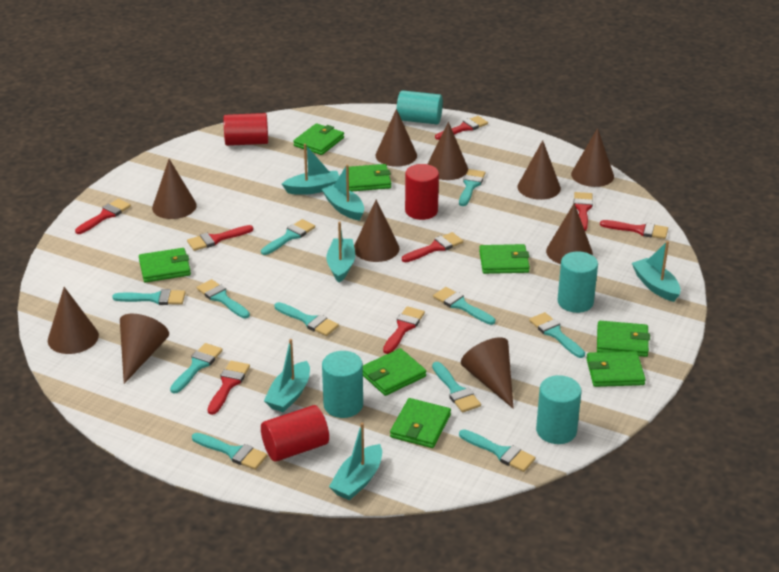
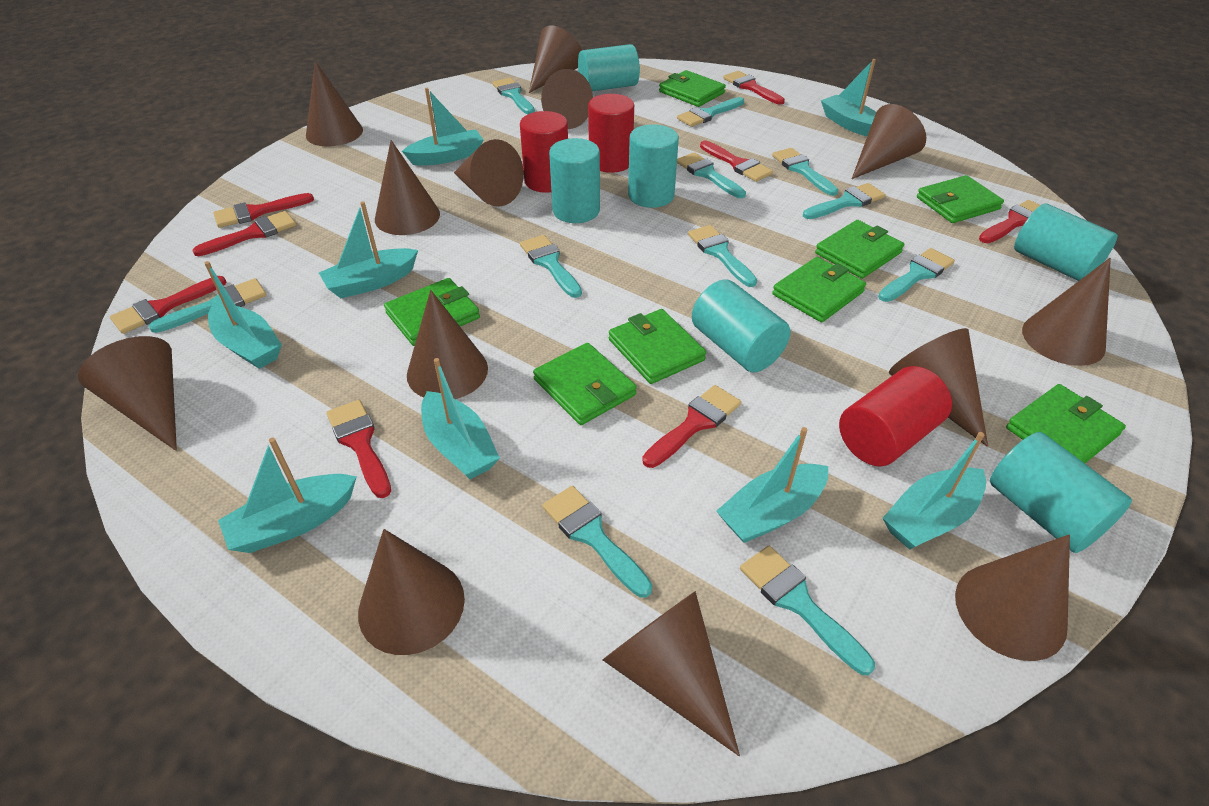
brown cone: [48,287,99,354] [120,314,169,384] [152,159,197,219] [354,200,400,262] [375,109,417,167] [428,122,468,180] [461,337,514,409] [517,140,561,200] [546,203,593,264] [571,128,614,187] = 10 -> [78,336,177,451] [306,61,363,147] [358,529,465,655] [375,140,440,235] [407,290,488,399] [454,139,524,207] [529,26,582,93] [541,69,593,129] [603,591,740,756] [852,104,926,179] [889,328,988,447] [955,535,1070,661] [1022,258,1111,366] = 13
turquoise boat: [264,339,310,413] [282,144,339,195] [321,164,364,221] [326,221,355,283] [329,423,382,500] [632,241,681,302] = 6 -> [205,261,282,369] [218,437,357,553] [319,201,418,298] [402,88,484,166] [421,358,500,479] [716,427,828,543] [821,59,876,136] [882,432,986,550] = 8
turquoise cylinder: [322,351,363,418] [397,90,443,124] [536,375,581,444] [557,251,598,313] = 4 -> [549,138,600,223] [578,44,640,91] [628,124,679,208] [692,279,790,372] [990,432,1132,553] [1014,203,1118,281] = 6

